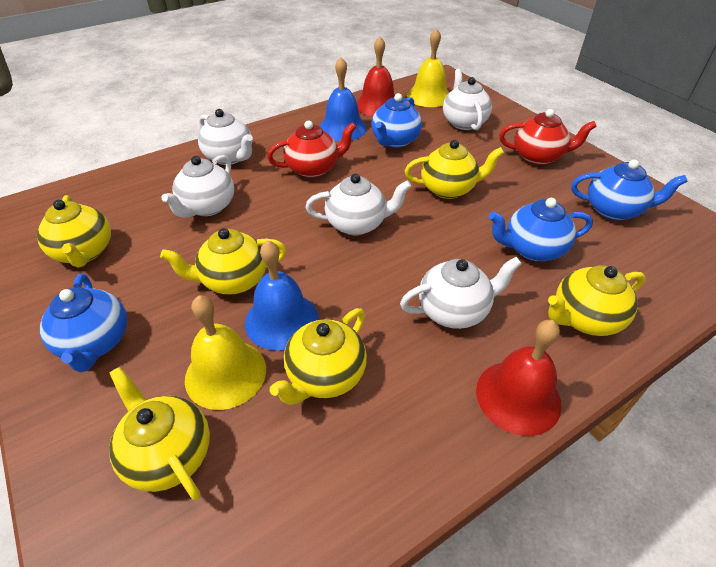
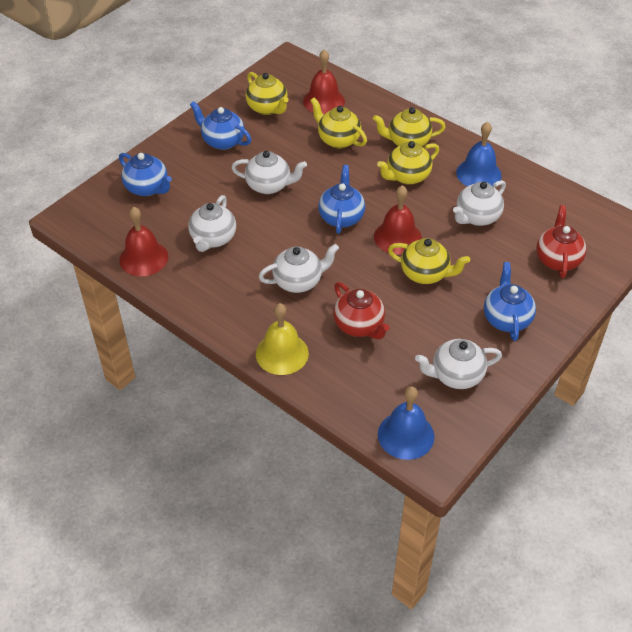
red bell: [357,36,395,116] [476,320,562,436] = 2 -> [119,207,168,276] [303,49,345,115] [374,185,422,255] = 3
yellow bell: [185,295,266,410] [407,28,449,107] = 2 -> [256,303,309,375] = 1
yellow teapot: [37,195,111,268] [109,367,210,500] [160,228,286,294] [270,308,367,405] [405,140,504,199] [548,265,646,336] = 6 -> [246,72,288,115] [310,98,367,148] [373,107,446,146] [377,141,439,185] [388,238,470,284] = 5

